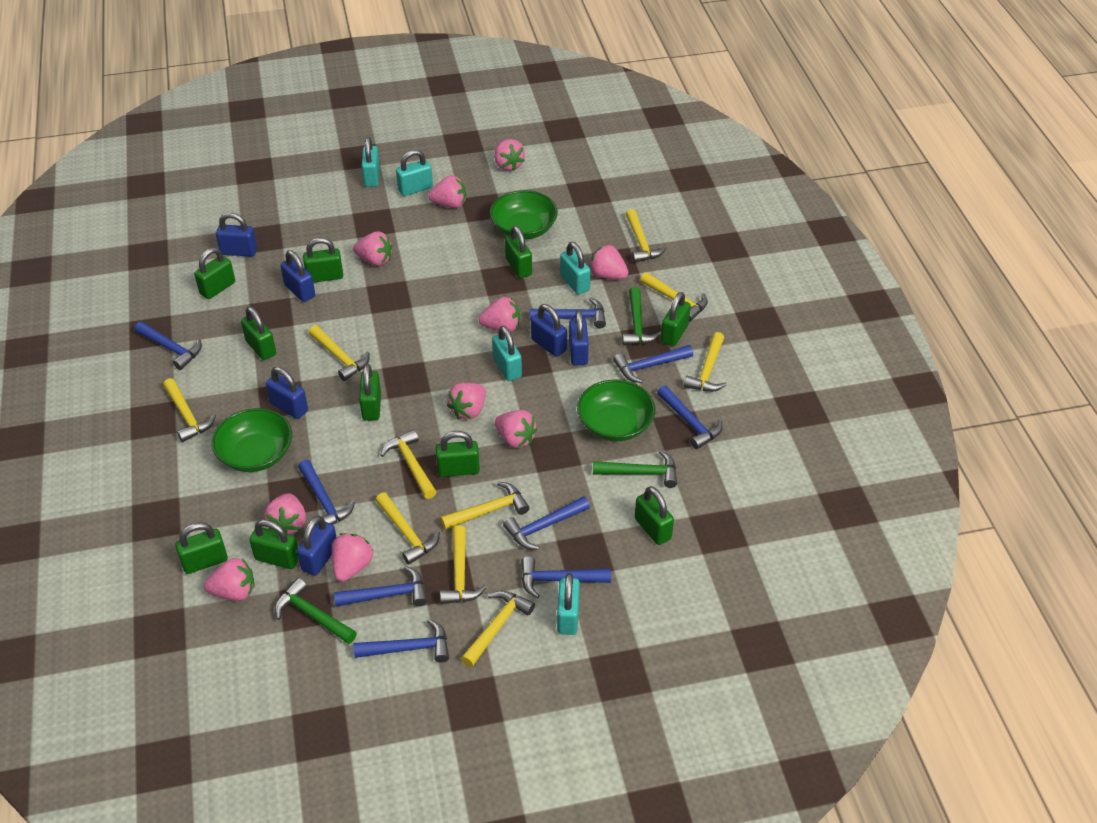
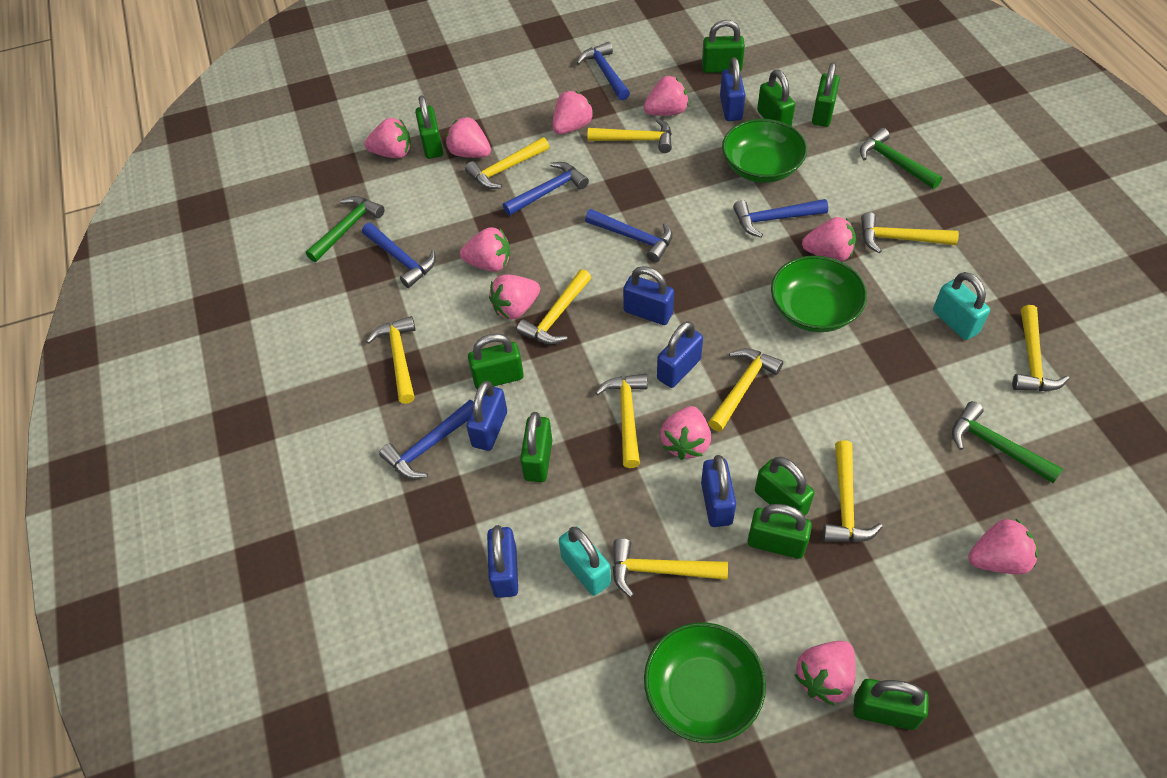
blue hammer: [135,322,202,370] [298,460,355,525] [334,566,427,607] [354,619,449,662] [503,496,590,550] [521,556,611,599] [530,297,606,328] [613,345,693,383] [657,385,722,449] = 9 -> [362,223,436,288] [379,400,474,479] [503,162,589,216] [577,42,630,100] [585,209,673,263] [733,199,828,237] = 6
green padlock: [175,522,228,574] [194,247,235,299] [241,307,276,360] [249,519,299,569] [303,238,343,283] [359,364,381,421] [436,431,480,477] [505,226,532,278] [635,486,674,545] [661,292,691,346] = 10 -> [415,95,443,159] [468,333,524,389] [520,412,552,482] [702,20,745,73] [748,504,812,559] [755,457,814,516] [757,70,795,126] [812,62,840,127] [853,679,929,730] = 9
turquoise padlock: [362,137,380,187] [396,150,433,196] [492,326,522,381] [557,573,580,635] [560,242,591,294] = 5 -> [559,526,611,596] [933,272,990,340] = 2

